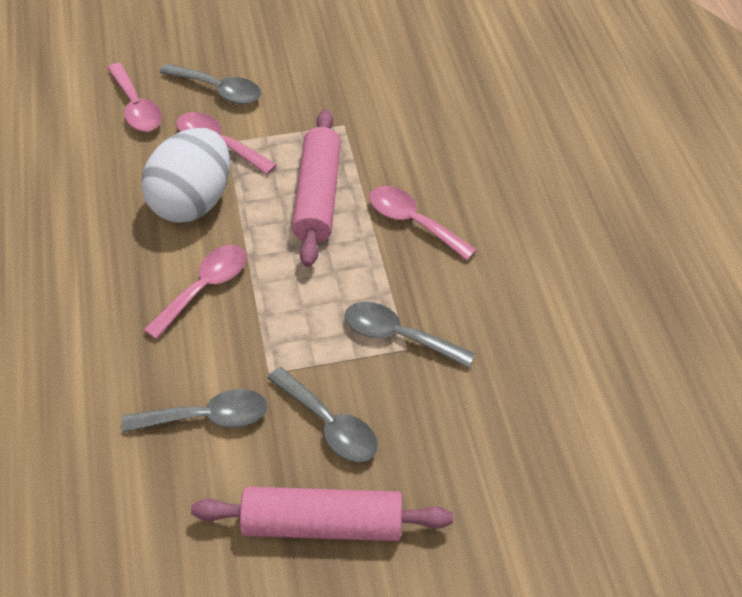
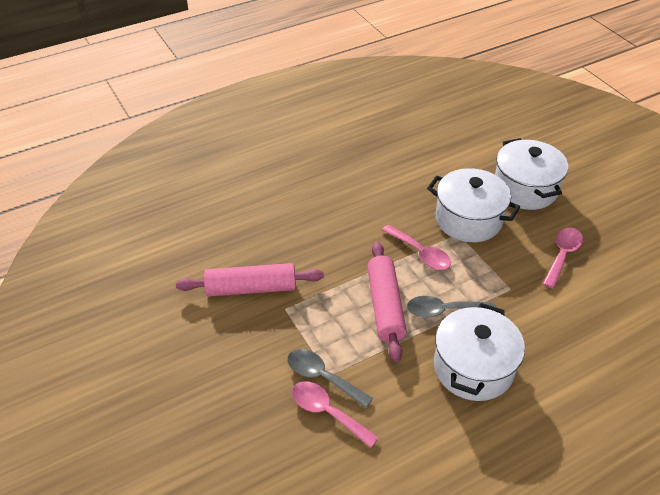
grey spoon: [122,389,267,433] [160,63,261,104] [267,367,378,462] [344,302,476,368] = 4 -> [287,349,373,408] [407,296,497,318] = 2
pink spoon: [107,63,162,132] [144,245,247,339] [176,112,277,175] [369,186,477,261] = 4 -> [292,381,379,448] [382,224,451,270] [543,228,583,289] = 3
white egg: [141,128,230,223] = 1 -> none = 0
white pot: none = 0 -> [427,168,520,242] [434,303,525,401] [495,138,568,210] = 3

